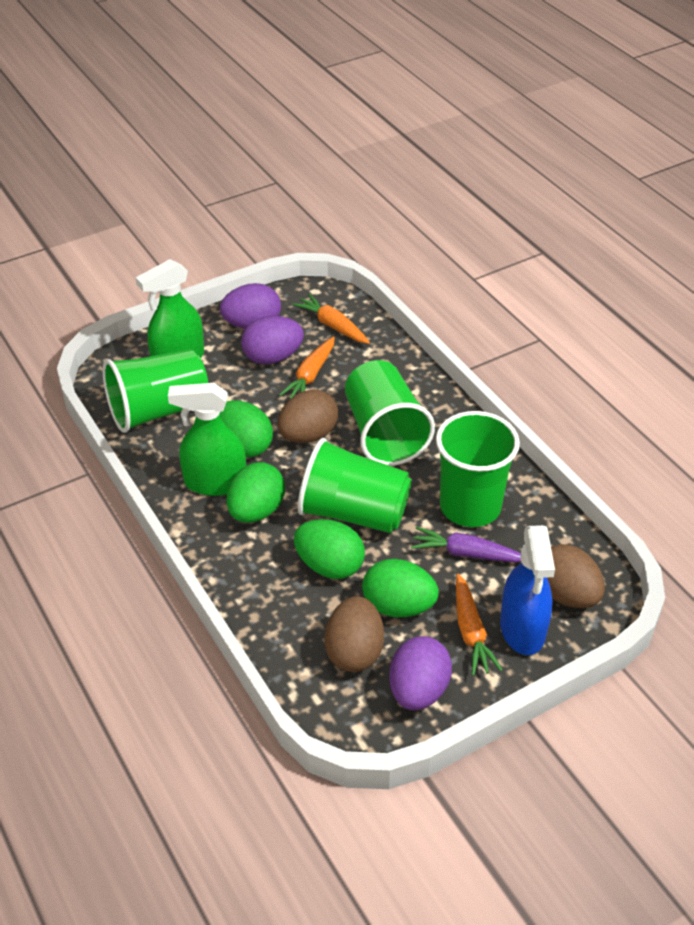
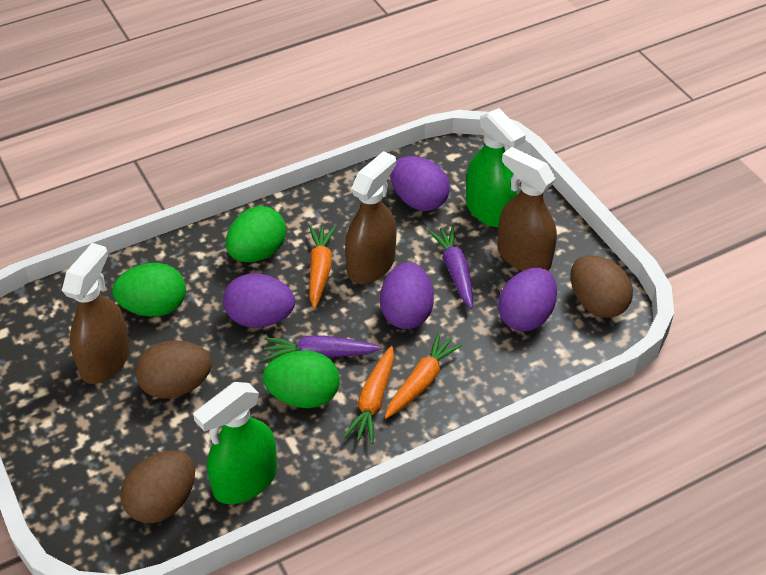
blue spray bottle: [500,525,555,655] = 1 -> none = 0
brown spray bottle: none = 0 -> [62,243,130,384] [345,151,396,284] [497,147,557,271] = 3
green cup: [103,349,208,433] [298,438,412,533] [345,360,435,466] [436,411,520,527] = 4 -> none = 0
green egg: [220,400,273,457] [227,462,285,523] [294,519,365,579] [362,559,439,617] = 4 -> [112,263,186,317] [226,206,286,262] [263,350,340,408] = 3
purple carrot: [411,527,521,562] = 1 -> [264,335,382,361] [428,226,473,309] = 2
purple egg: [220,283,281,329] [241,316,304,364] [389,636,452,710] = 3 -> [223,273,295,328] [380,262,434,329] [390,156,450,211] [498,268,557,331] = 4

